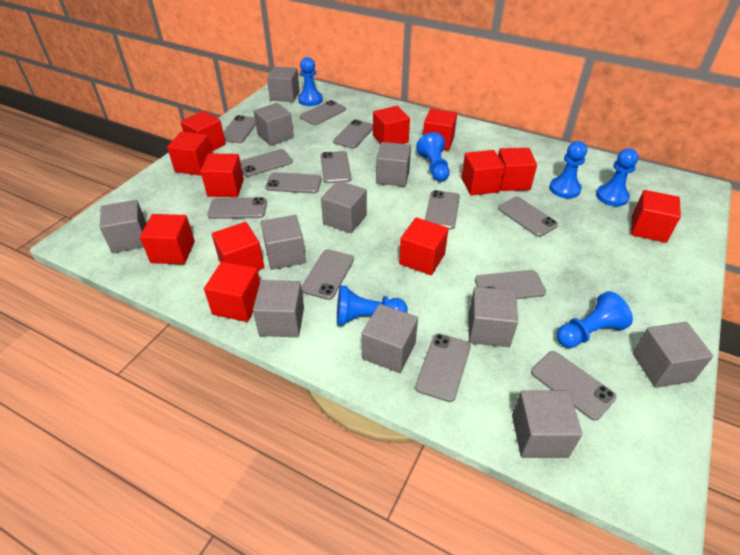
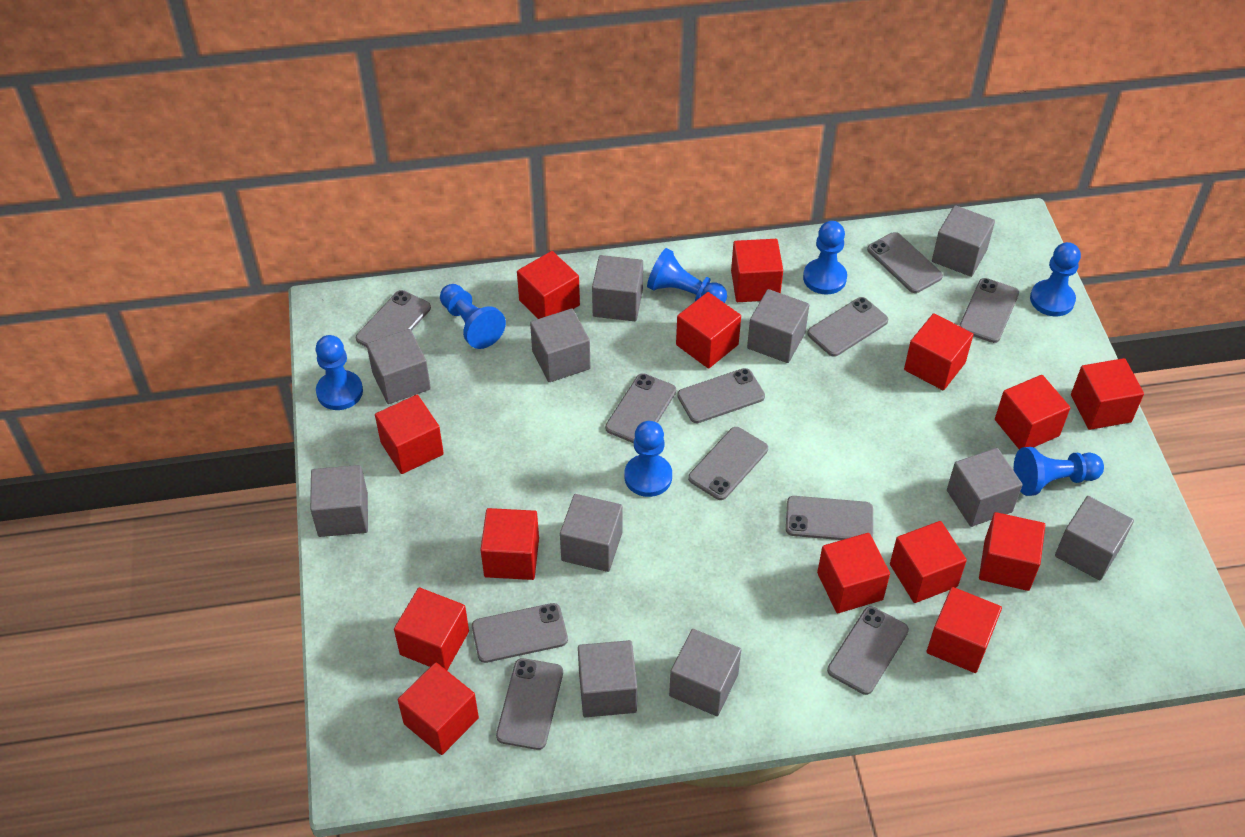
blue pawn: [298,57,323,106] [337,285,408,326] [416,132,450,182] [549,141,587,198] [557,291,633,348] [596,149,639,206] = 6 -> [316,335,363,410] [440,284,506,349] [624,421,672,497] [647,248,727,303] [803,221,847,294] [1014,447,1104,496] [1030,242,1081,316] = 7
grey phone: [208,197,267,219] [223,115,256,143] [240,149,293,177] [265,172,322,194] [300,100,346,125] [301,249,354,300] [320,151,352,183] [333,120,373,149] [415,333,471,402] [425,190,460,230] [475,270,546,299] [498,197,558,237] [531,351,616,421] = 13 -> [356,290,431,347] [472,603,568,663] [496,658,563,750] [605,373,676,443] [677,368,765,423] [688,427,768,500] [786,496,873,540] [807,297,888,357] [827,606,909,695] [867,232,943,293] [959,278,1019,343] = 11
red cube: [140,214,195,264] [167,132,212,176] [180,111,226,151] [201,153,244,197] [204,262,260,322] [212,222,264,270] [373,106,410,144] [399,217,449,275] [423,109,457,151] [461,150,505,196] [498,148,537,191] [631,190,681,243] = 12 -> [375,395,444,474] [394,588,469,670] [398,663,479,755] [481,508,539,580] [517,251,580,319] [676,292,741,369] [731,239,783,302] [817,533,890,613] [890,521,967,603] [904,313,973,390] [927,587,1002,673] [979,512,1045,591] [995,375,1070,449] [1071,358,1144,430] = 14

